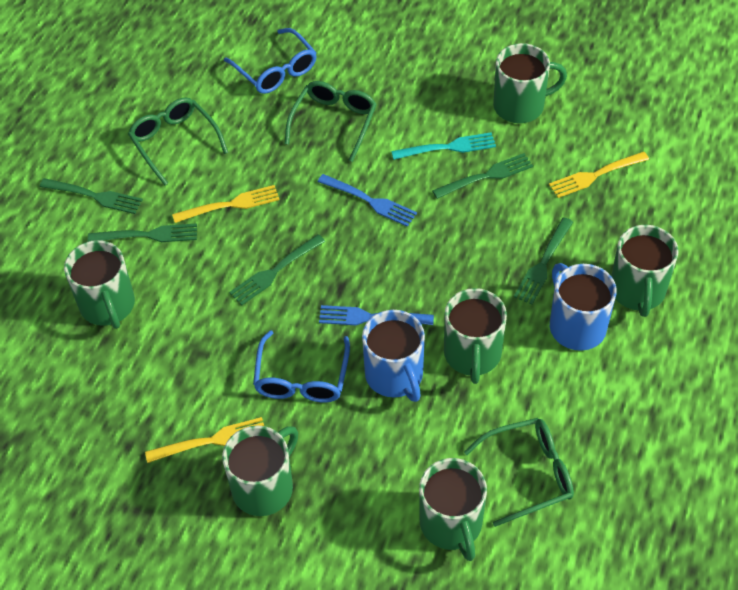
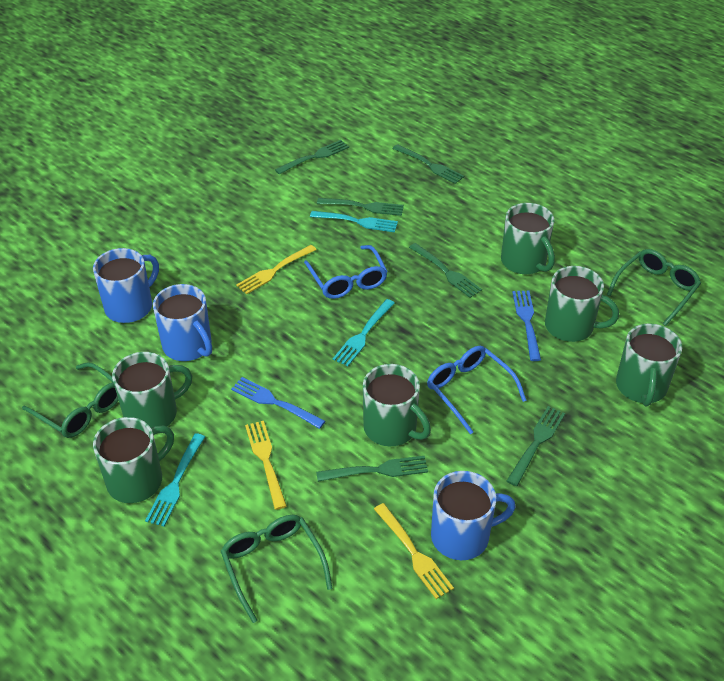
blue mug: [362,310,425,402] [550,263,617,351] = 2 -> [93,248,159,323] [153,284,212,361] [431,471,516,560] = 3
green fork: [39,178,143,214] [88,223,197,242] [229,234,325,305] [432,153,533,199] [514,217,573,305] = 5 -> [275,140,349,174] [316,456,428,482] [317,198,404,216] [392,144,464,184] [409,243,482,298] [507,406,565,486] = 6
turquoise fork: [391,132,496,160] = 1 -> [145,433,205,526] [310,211,398,232] [333,299,395,366] = 3

